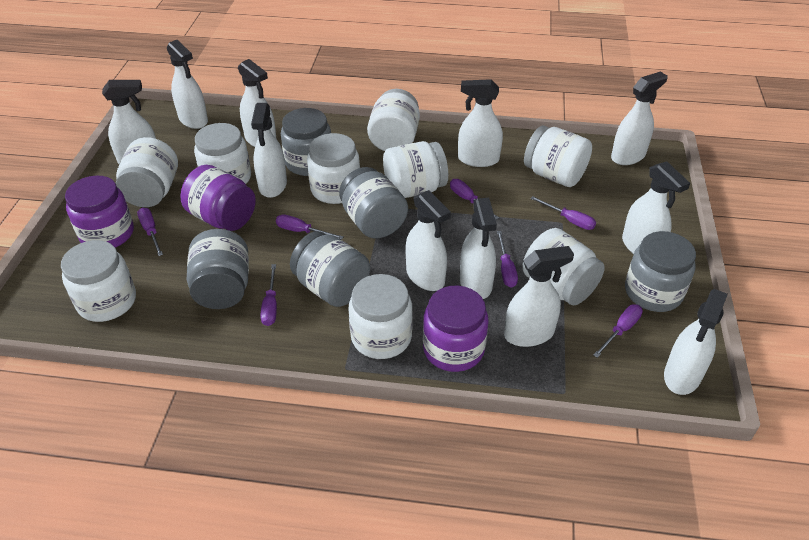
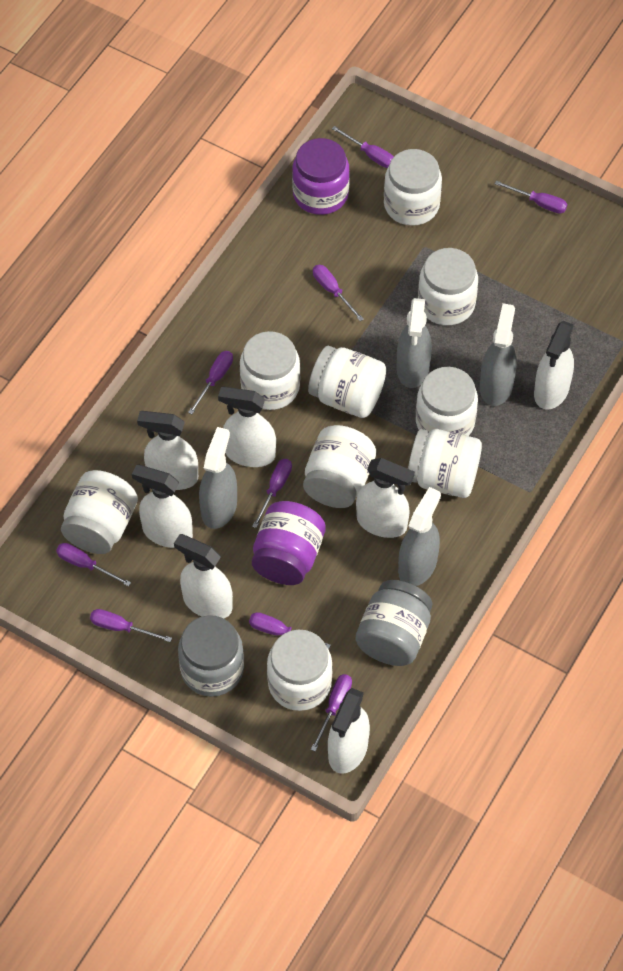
grey jar: [187,229,249,309] [281,108,331,176] [290,231,370,307] [339,167,408,238] [625,231,696,312] = 5 -> [178,615,244,697] [356,580,433,666] = 2
grey spray bottle: none = 0 -> [199,427,237,529] [397,298,432,388] [398,487,441,586] [480,303,517,406] = 4
purple jar: [65,176,134,248] [180,165,256,231] [423,286,488,372] = 3 -> [252,501,326,585] [292,138,350,215] = 2
purple screwdriver: [137,208,163,256] [260,264,277,326] [276,215,344,240] [450,179,499,220] [497,231,518,288] [530,196,596,230] [593,304,643,358] = 7 -> [56,543,131,587] [90,609,172,642] [188,351,233,414] [249,612,331,649] [252,459,292,528] [311,674,352,752] [313,265,364,321] [332,126,394,168] [495,181,567,214] = 9
white spray bottle: [102,80,156,165] [167,40,208,129] [238,59,277,147] [251,103,287,198] [406,190,451,291] [458,79,503,167] [460,198,497,299] [504,246,574,347] [611,72,668,165] [622,162,690,254] [664,289,728,395] = 11 -> [132,465,193,548] [137,411,198,490] [174,534,233,618] [218,387,276,467] [328,688,370,774] [356,458,415,538] [534,321,574,410] = 7

